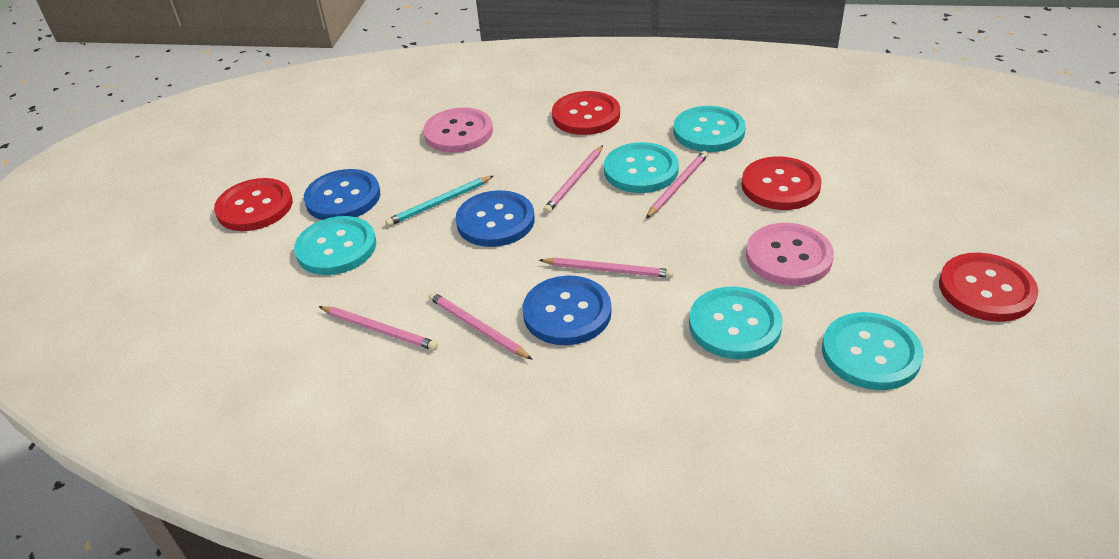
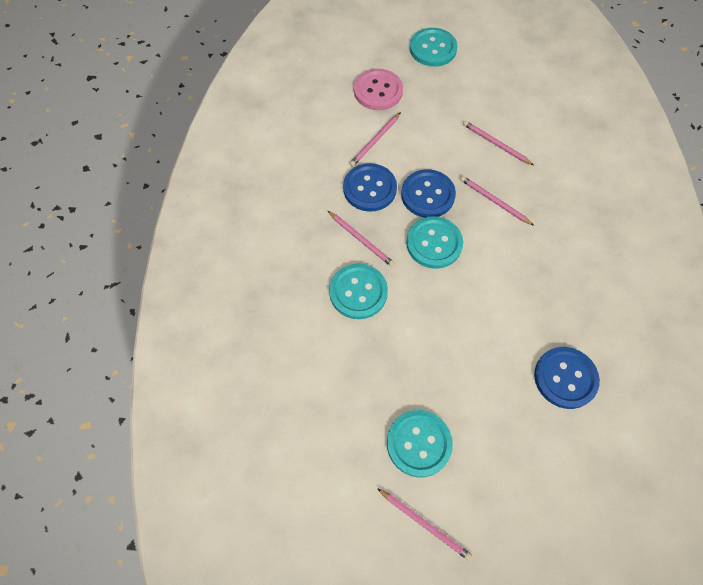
pink button: [423,108,493,153] [746,223,834,286] = 2 -> [354,69,403,110] = 1
red button: [214,178,293,231] [552,91,620,135] [742,156,822,210] [939,253,1038,322] = 4 -> none = 0
turquoise button: [294,216,376,275] [604,142,679,193] [674,106,746,152] [689,287,783,359] [822,312,924,390] = 5 -> [329,264,388,319] [387,410,453,477] [406,216,463,269] [410,28,458,67] = 4
turquoise pencil: [385,176,493,226] = 1 -> none = 0

